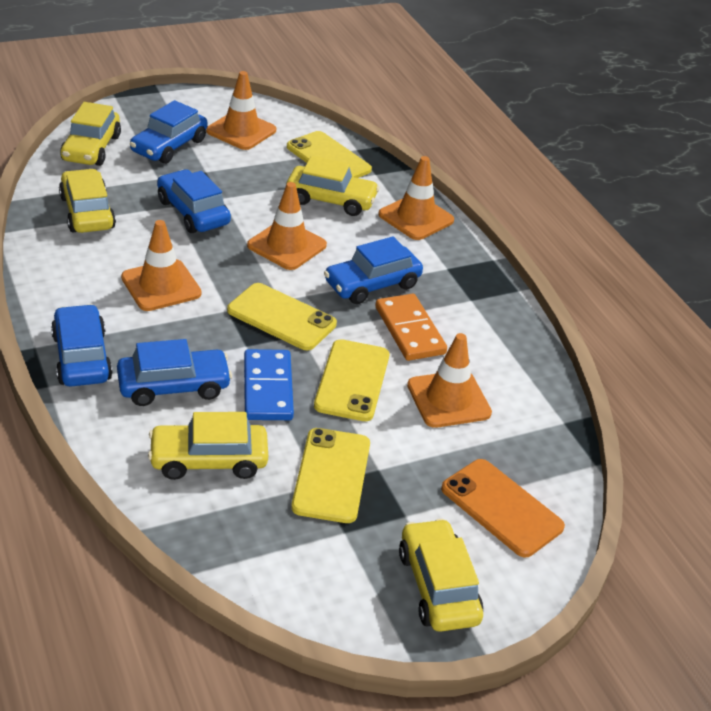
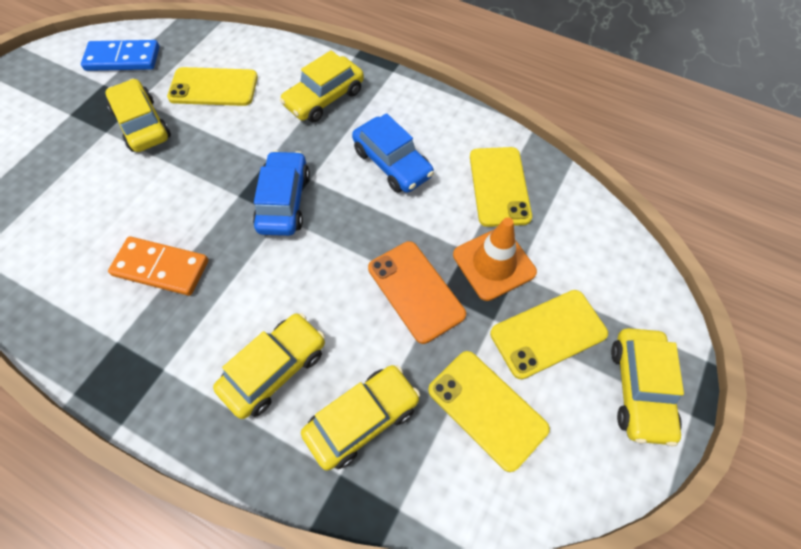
blue car: [51,304,113,387] [117,339,232,406] [130,100,207,164] [157,169,231,233] [324,236,423,304] = 5 -> [253,150,310,236] [352,113,434,193] = 2
orange traffic cone: [121,220,202,311] [206,71,276,150] [247,182,327,270] [378,156,454,240] [407,333,492,428] = 5 -> [453,217,537,301] = 1

